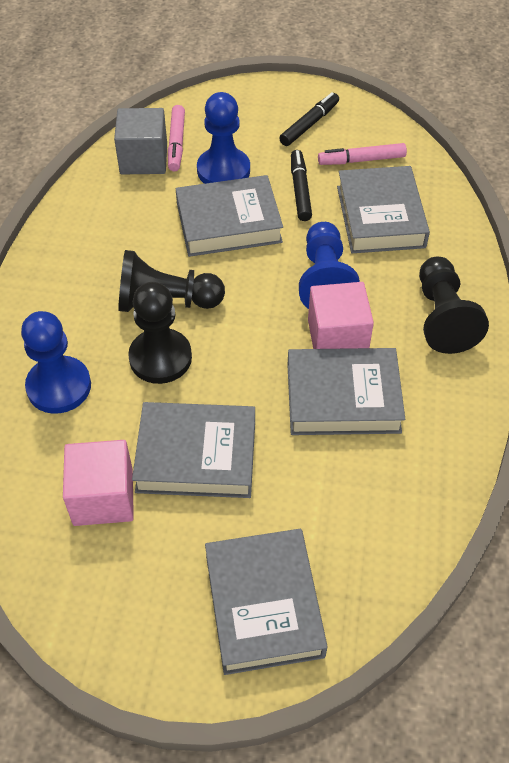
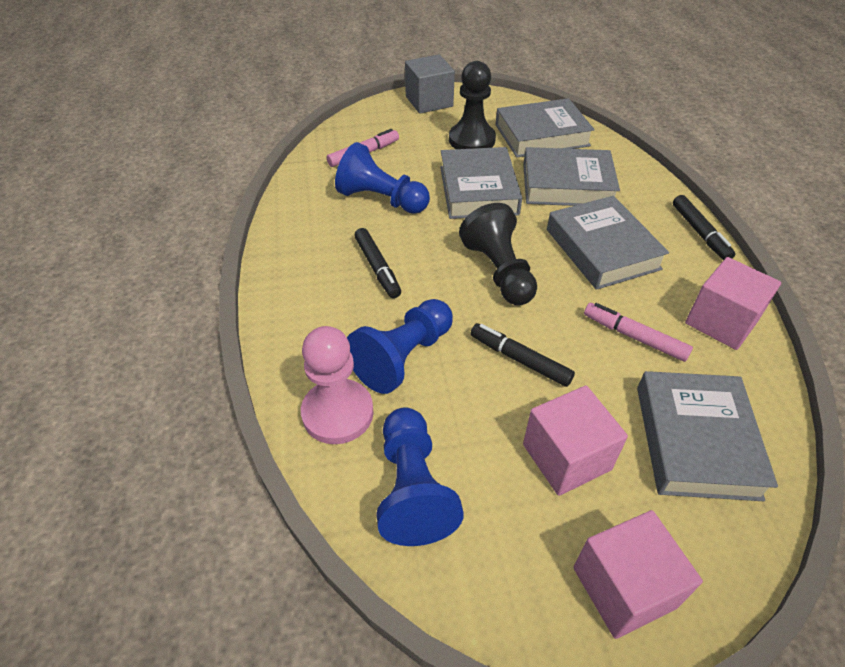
black marker: [279,92,339,146] [291,150,312,221] = 2 -> [354,228,401,298] [470,323,575,387] [673,195,735,260] = 3
black pawn: [118,250,225,312] [128,282,192,384] [419,257,489,354] = 3 -> [449,61,496,149] [459,203,537,305] = 2
pink cube: [63,440,134,526] [308,282,374,349] = 2 -> [523,386,628,496] [573,510,703,639] [685,257,781,350] = 3
pink pawn: none = 0 -> [301,326,374,444] = 1

